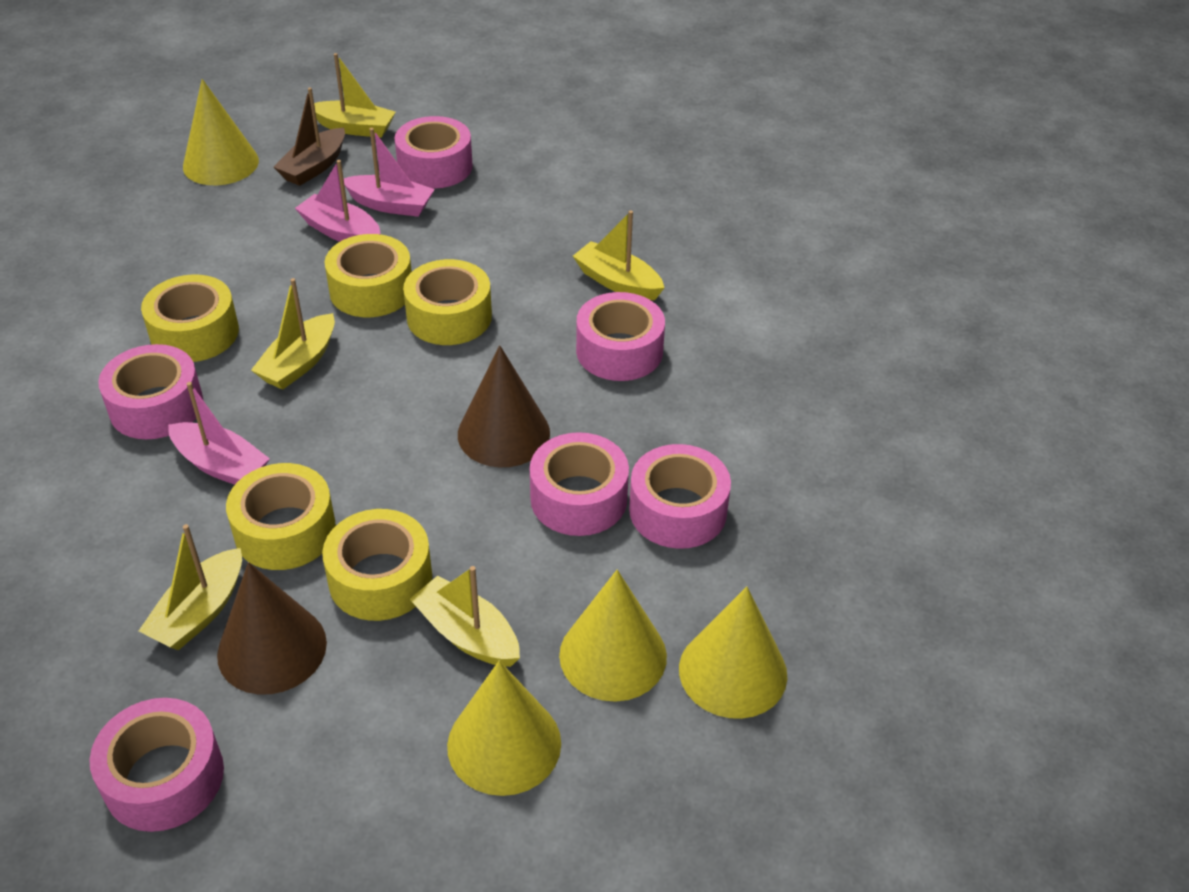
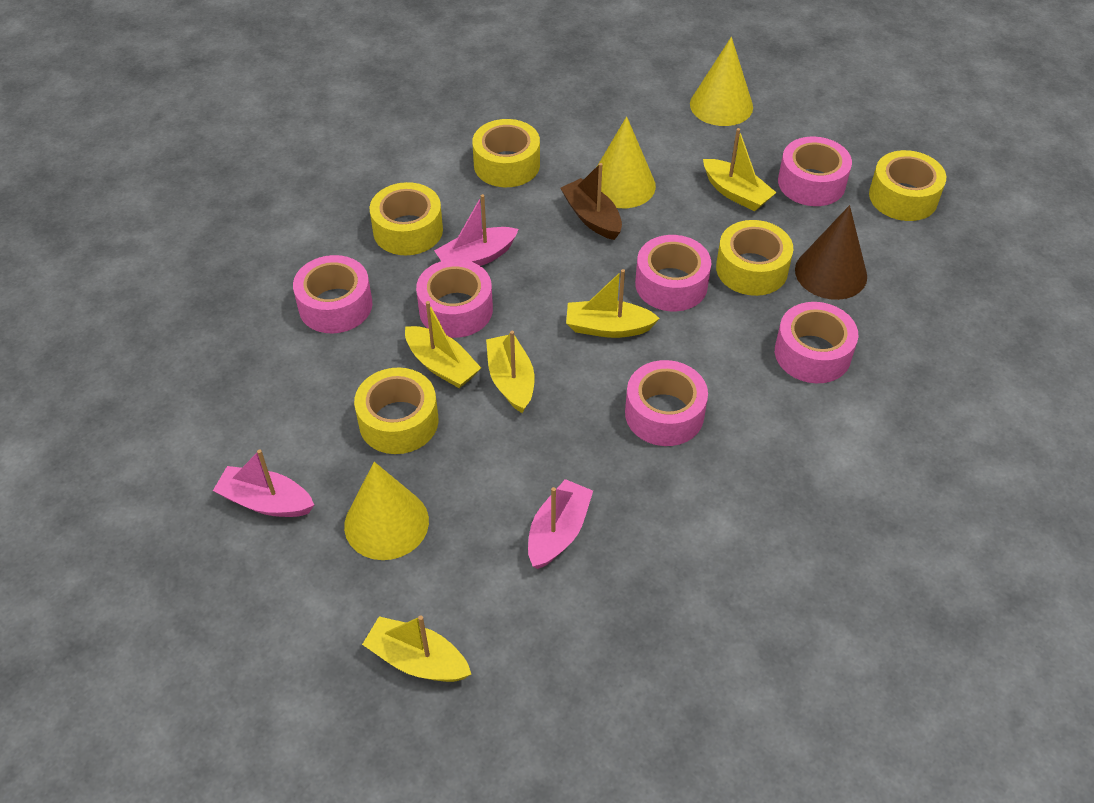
brown cone: [217,562,327,695] [458,345,550,467] = 2 -> [795,205,867,300] = 1
yellow cone: [183,79,259,185] [447,661,561,796] [559,570,667,702] [679,586,787,719] = 4 -> [344,462,429,560] [597,116,656,208] [690,37,753,126] = 3

